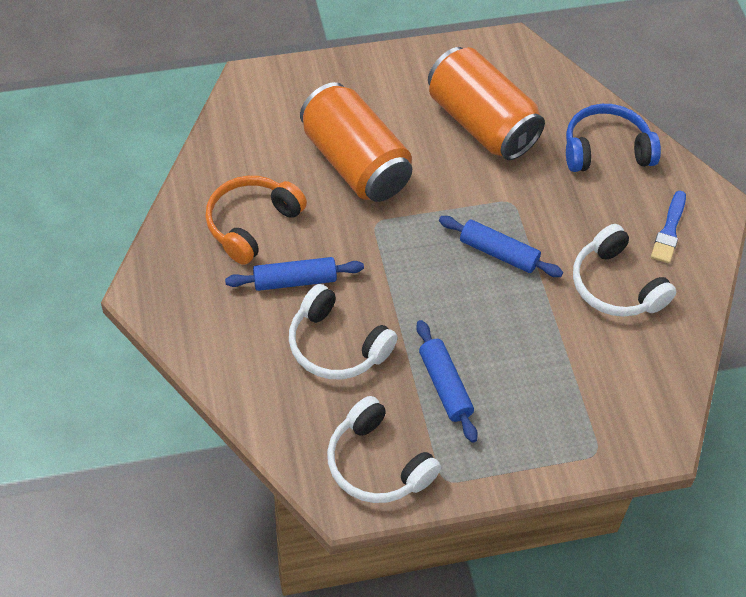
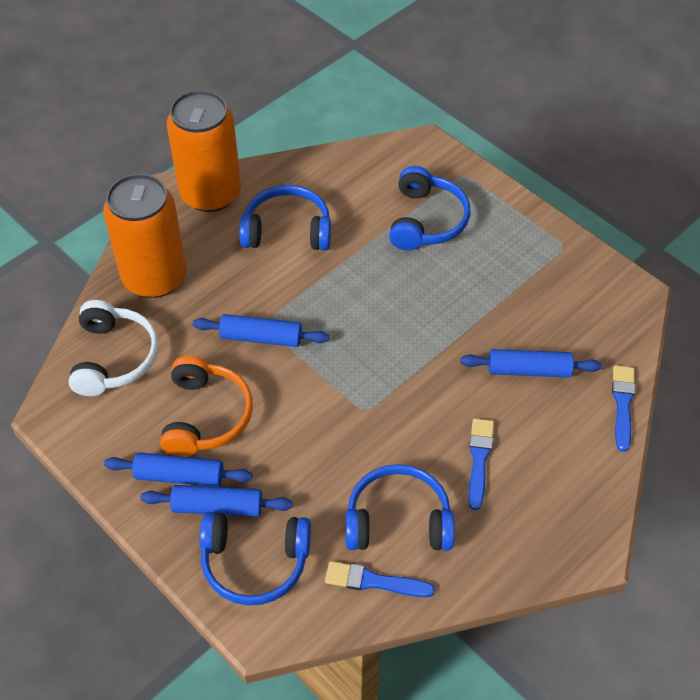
blue brush: [651,191,686,264] = 1 -> [325,561,435,597] [468,418,494,510] [612,365,635,452] = 3
blue headphones: [566,104,661,172] = 1 -> [200,512,311,605] [239,185,331,250] [346,464,455,551] [389,166,470,250] = 4
blue rolling pin: [225,257,364,291] [416,320,478,443] [439,216,563,277] = 3 -> [104,452,252,487] [141,485,293,517] [193,314,329,347] [460,349,602,378] = 4
white headphones: [289,284,398,379] [327,396,441,503] [573,224,676,317] = 3 -> [69,300,158,396] = 1

